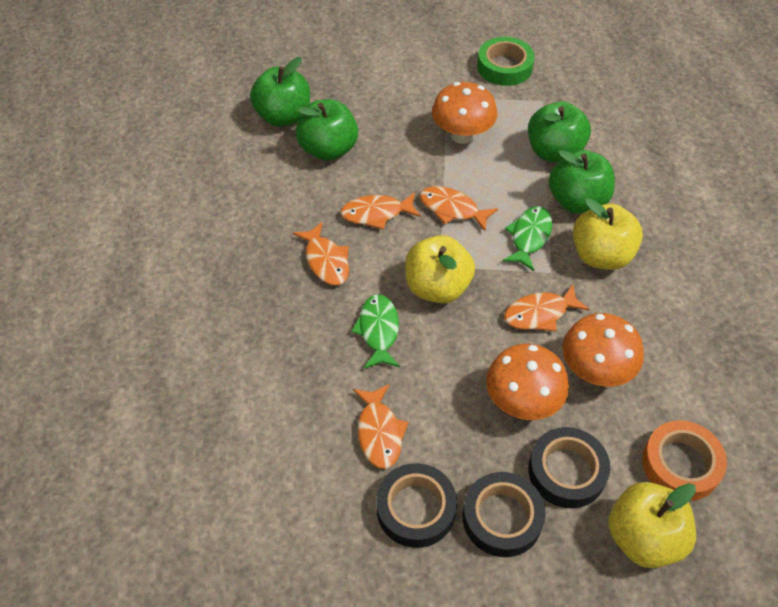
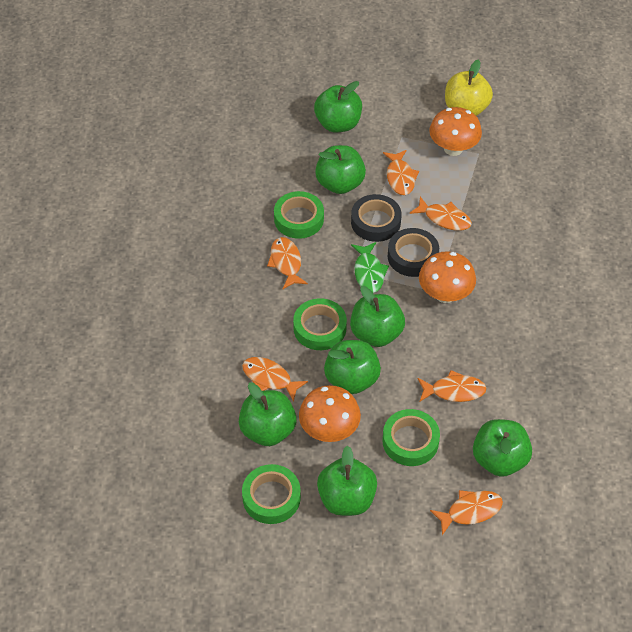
black tape: [376,463,457,548] [463,472,546,557] [528,427,610,508] = 3 -> [351,194,401,242] [388,228,439,277] = 2
green apple: [250,57,310,127] [296,99,358,161] [528,101,591,163] [549,150,615,213] = 4 -> [239,383,297,446] [314,81,362,132] [315,145,366,194] [317,446,377,516] [324,340,381,394] [350,286,405,347] [473,419,532,477] = 7
green fish: [351,294,400,369] [502,206,552,271] = 2 -> [351,242,389,293] = 1
green tape: [477,37,535,86] = 1 -> [242,464,301,524] [274,191,324,239] [293,298,347,350] [382,409,440,466] = 4
orange fish: [293,222,349,285] [340,192,421,230] [353,384,409,469] [420,186,498,231] [504,284,589,331] = 5 -> [242,357,308,402] [267,237,308,289] [383,150,419,195] [409,196,472,231] [418,370,486,402] [430,490,503,535] = 6
orange tape: [642,420,727,501] = 1 -> none = 0
yellow apple: [405,235,475,303] [573,198,643,270] [608,482,696,568] = 3 -> [445,59,493,116] = 1

